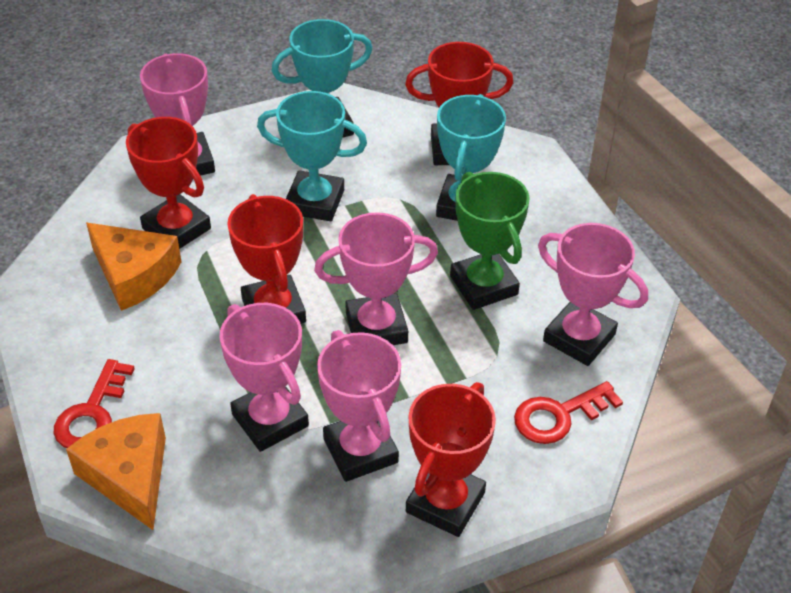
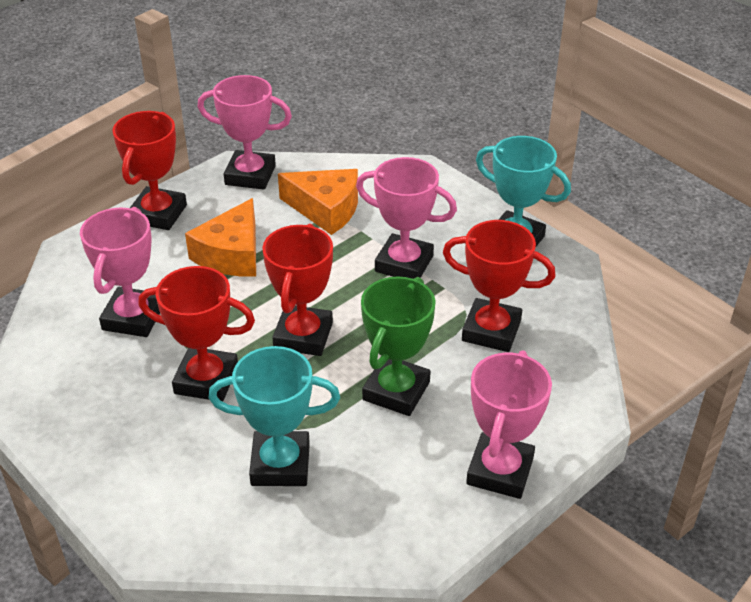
pink trophy: [140,53,215,176] [219,303,309,452] [314,212,438,345] [317,330,401,482] [538,223,648,366] = 5 -> [80,207,160,337] [198,75,292,190] [356,157,457,279] [466,350,552,499] = 4
red key: [54,359,135,448] [514,381,623,444] = 2 -> none = 0
turquoise trophy: [257,91,367,221] [272,19,373,138] [436,94,506,221] = 3 -> [208,346,340,486] [476,136,571,248] = 2

